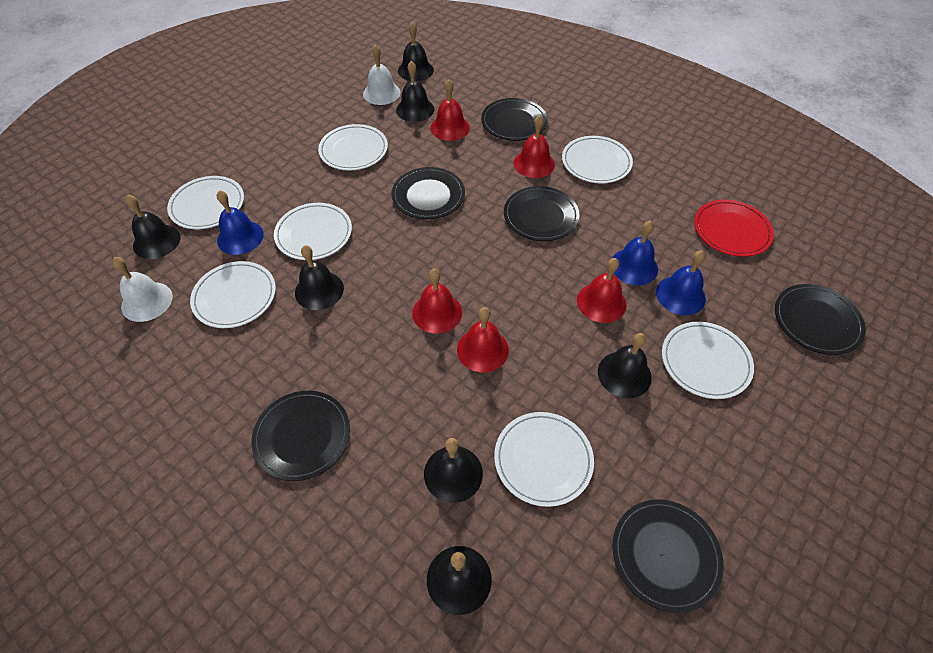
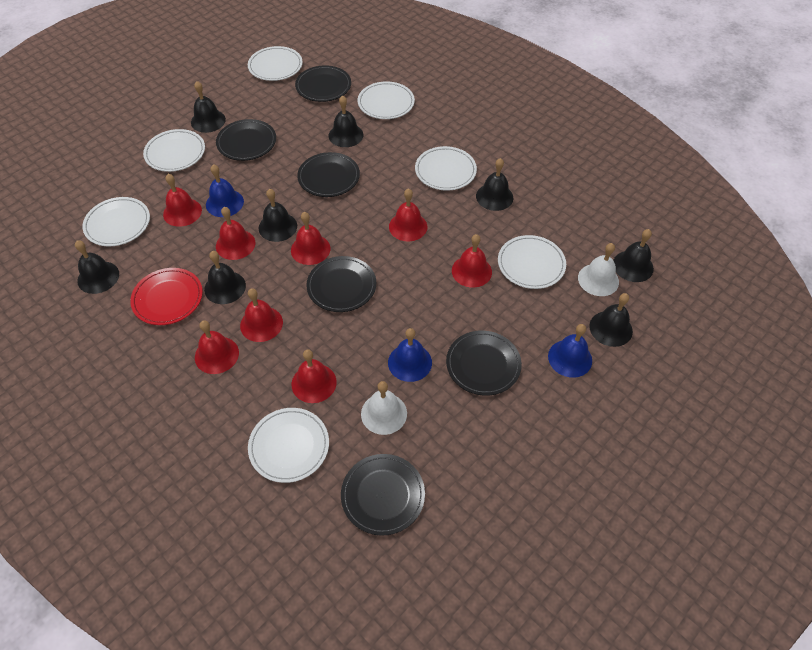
black bell: [126,195,180,259] [295,245,344,310] [396,61,434,122] [398,22,434,81] [424,438,483,503] [427,546,492,615] [598,333,652,398] = 7 -> [75,240,119,294] [191,81,226,133] [204,251,246,304] [259,189,297,242] [329,95,363,147] [476,158,513,211] [589,293,633,347] [613,229,654,282] = 8
red bell: [412,268,462,334] [431,80,470,141] [457,307,509,372] [514,116,555,178] [577,258,627,323] = 5 -> [163,174,202,227] [195,320,239,374] [216,207,255,260] [240,288,283,342] [291,212,330,265] [292,350,337,403] [389,188,427,241] [452,234,492,288] = 8

